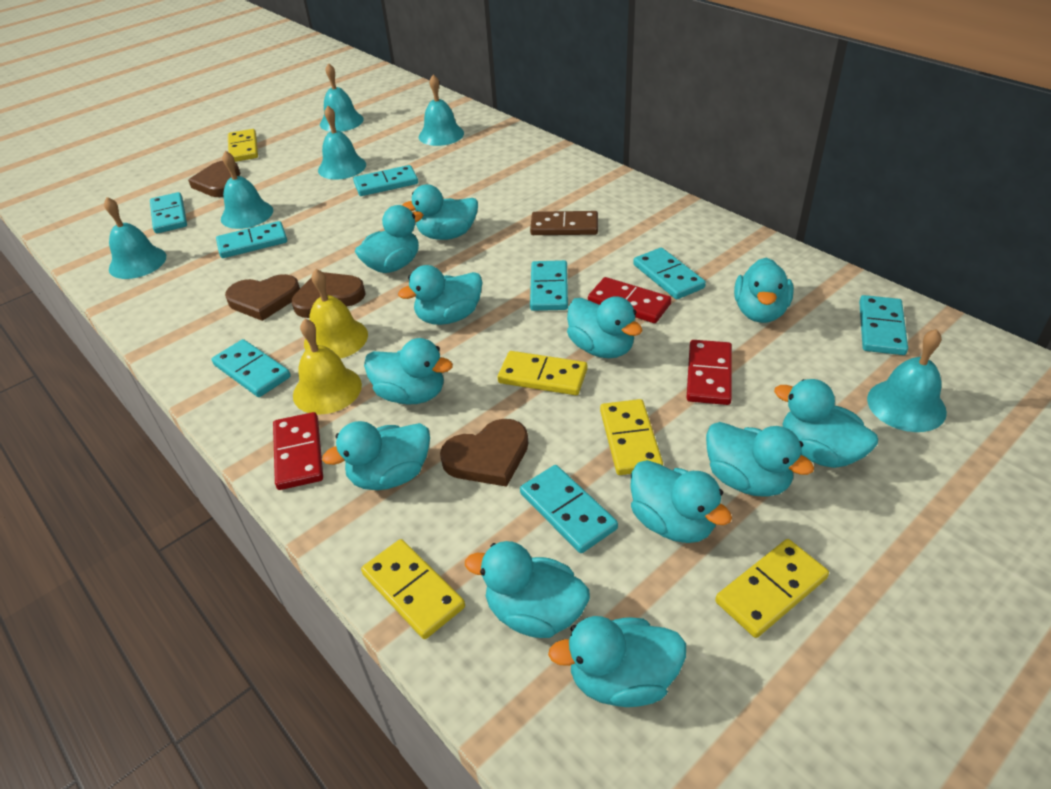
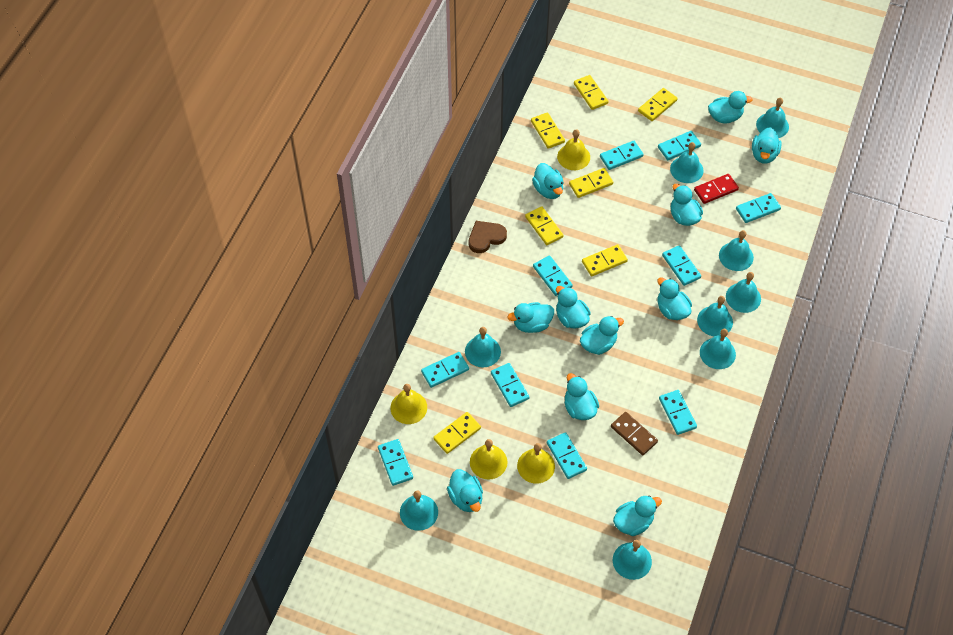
brown heart: [188,161,240,197] [225,274,300,321] [291,272,366,318] [440,419,528,487] = 4 -> [469,221,507,253] = 1
red domino: [273,412,323,490] [588,277,671,323] [687,340,732,405] = 3 -> [694,174,739,204] = 1
turquoise bell: [104,197,166,279] [221,151,273,229] [318,106,366,179] [320,63,364,132] [419,75,464,146] [867,329,947,432] = 6 -> [400,491,438,531] [465,327,501,368] [613,540,652,580] [670,142,704,183] [697,296,733,336] [700,329,736,369] [719,230,754,271] [726,272,761,313] [756,98,789,138] = 9
turquoise domino: [150,192,187,234] [212,339,291,397] [216,221,287,258] [353,165,418,196] [520,465,618,553] [530,260,568,311] [633,247,706,299] [859,295,908,355] = 8 -> [378,439,413,486] [421,352,469,388] [491,363,529,407] [533,255,573,296] [547,432,587,479] [600,141,644,170] [658,131,701,160] [659,390,697,435] [662,245,701,286] [736,193,781,223] = 10
turquoise duck: [322,421,430,490] [355,205,423,273] [364,338,453,405] [398,265,482,325] [402,184,478,240] [465,541,590,638] [548,616,686,707] [567,296,643,358] [630,460,732,543] [706,422,814,497] [734,258,794,323] [774,379,878,468] = 12 -> [447,469,483,512] [507,302,554,333] [532,163,564,199] [556,286,591,329] [564,373,599,420] [580,316,624,355] [613,495,662,536] [658,277,692,320] [671,184,703,226] [708,91,753,124] [752,127,782,164] = 11
yellow bell: [293,319,362,415] [304,269,368,359] = 2 -> [391,384,427,424] [470,439,507,480] [517,443,555,483] [557,129,590,170] = 4
yellow domino: [228,129,258,162] [361,539,465,639] [498,351,587,395] [600,399,663,475] [715,539,829,638] = 5 -> [433,412,481,454] [525,206,564,245] [531,112,565,149] [569,168,613,198] [574,75,608,110] [582,244,628,276] [638,88,678,121] = 7

